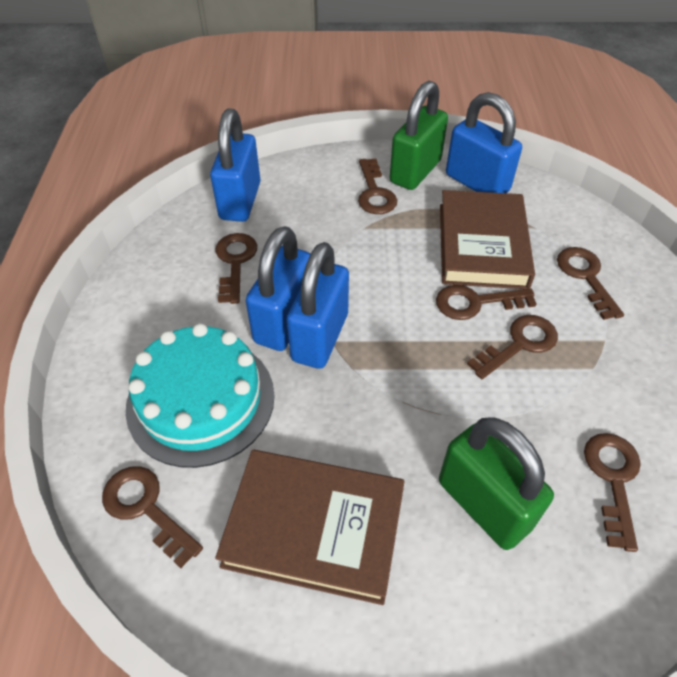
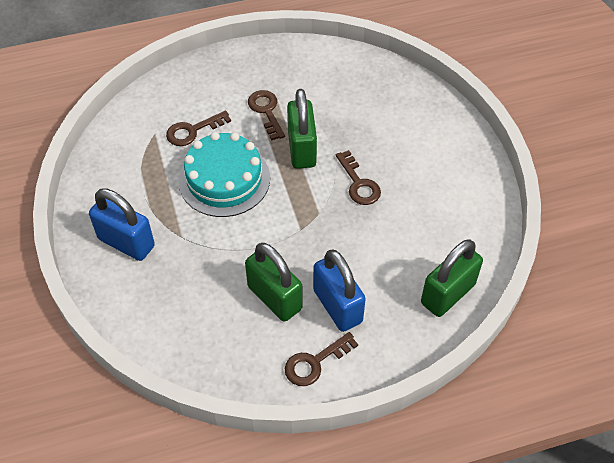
blue padlock: [210,108,261,222] [246,226,310,351] [287,242,349,369] [446,92,522,193] = 4 -> [89,189,155,261] [313,250,366,332] = 2
brown book: [215,450,405,605] [440,190,535,289] = 2 -> none = 0
brown key: [102,466,203,568] [215,233,257,304] [358,158,397,214] [436,285,536,320] [467,315,558,379] [557,247,624,320] [584,433,641,552] = 7 -> [166,111,231,146] [248,90,285,140] [285,332,358,386] [336,150,381,205] = 4
green padlock: [390,81,448,190] [439,417,554,550] = 2 -> [245,243,303,322] [287,89,317,169] [421,239,483,317] = 3

